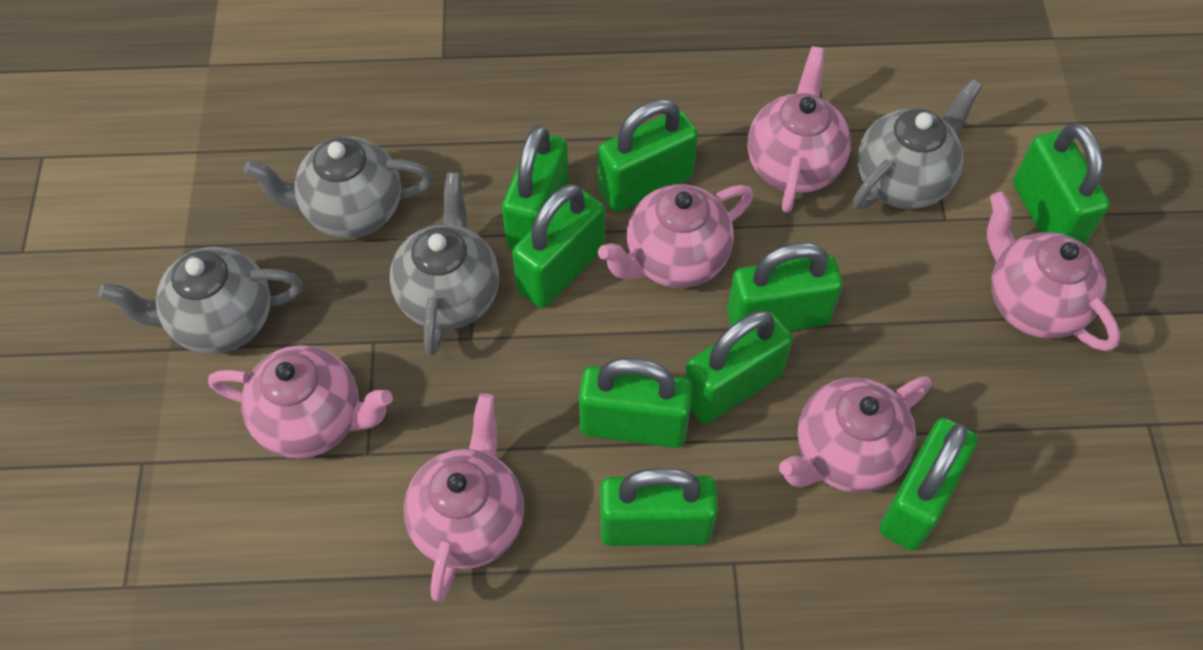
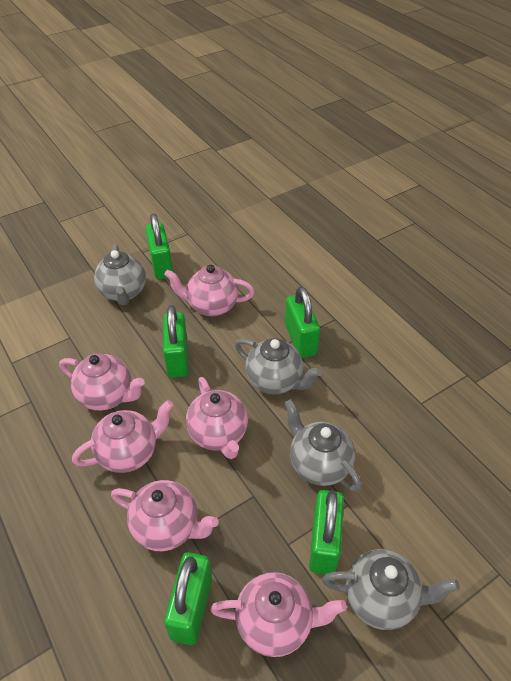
green padlock: [502,125,569,250] [512,184,605,308] [579,358,693,448] [598,99,698,212] [600,468,718,546] [685,311,793,424] [727,242,843,331] [879,418,978,551] [1013,123,1110,245] = 9 -> [146,213,173,279] [163,305,188,378] [164,552,212,645] [285,286,320,358] [309,490,344,575] = 5

